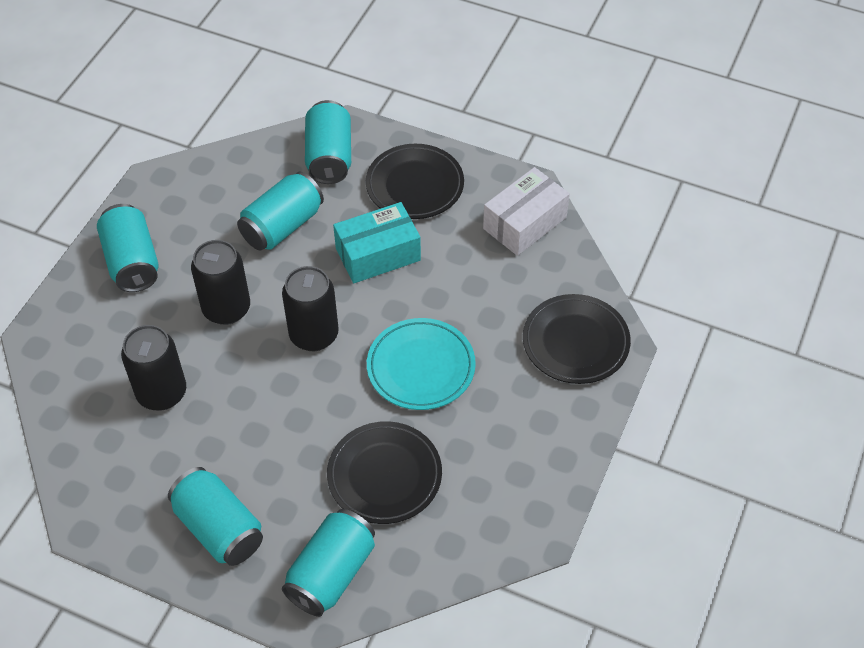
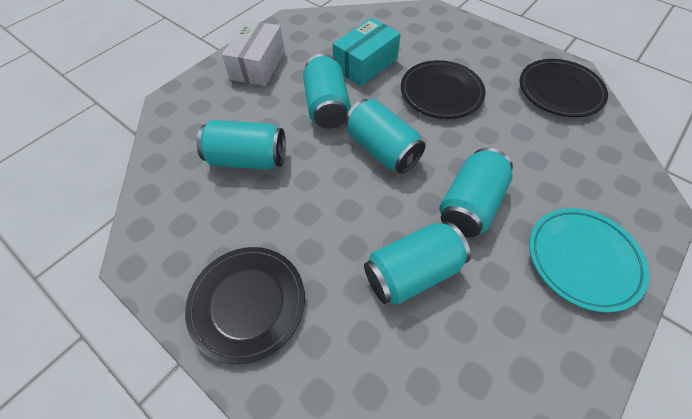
black can: [121,325,186,411] [191,240,250,325] [282,266,339,351] = 3 -> none = 0

